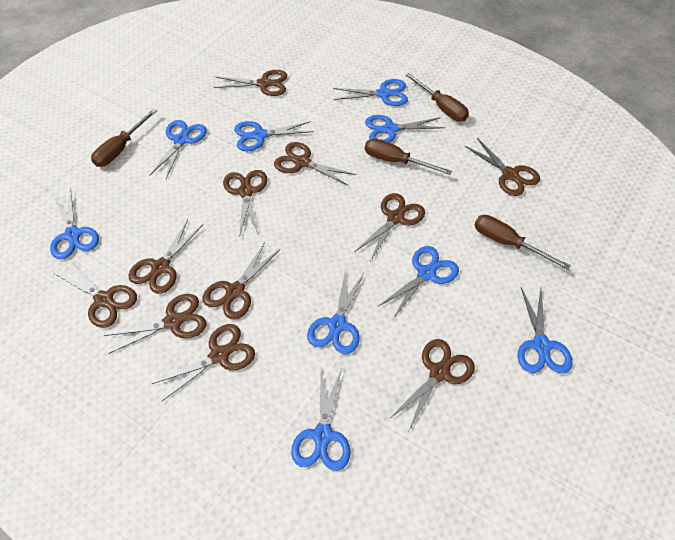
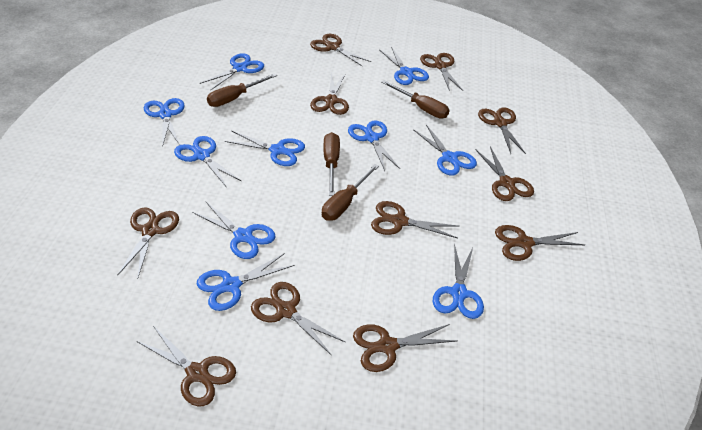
blue scissors: [50,189,99,259] [150,120,207,179] [234,121,314,151] [291,368,350,471] [307,269,364,354] [333,79,408,106] [365,115,445,143] [378,246,459,319] [517,288,573,373] = 9 -> [144,98,185,147] [174,136,241,188] [192,202,276,259] [197,253,295,311] [200,53,264,91] [225,131,305,166] [348,121,400,171] [380,47,429,85] [413,125,477,175] [433,244,484,319] = 10

